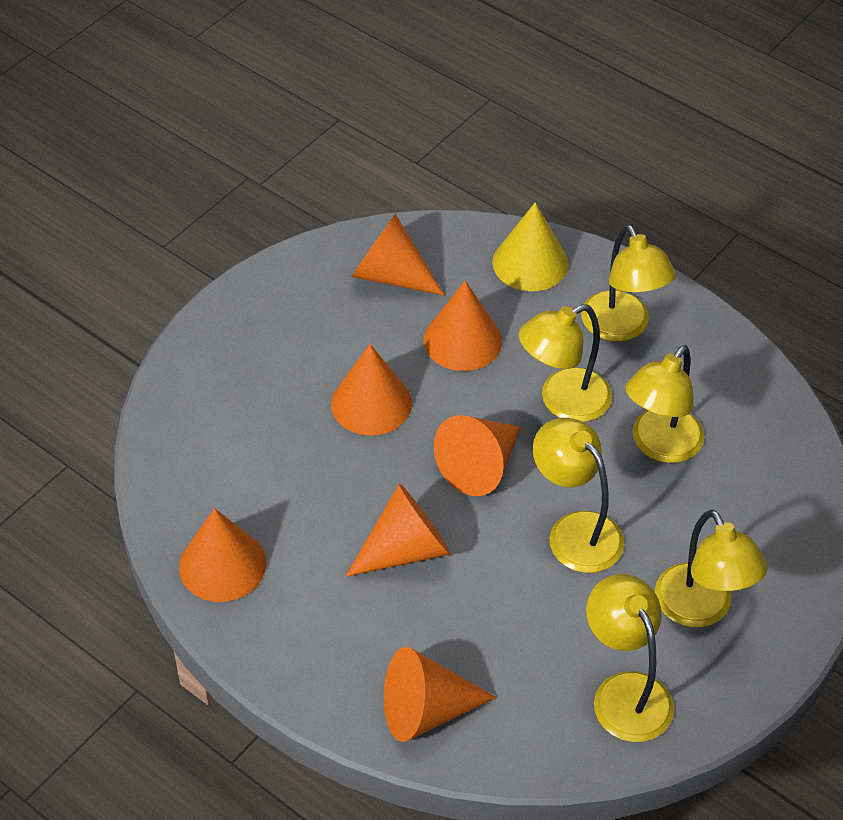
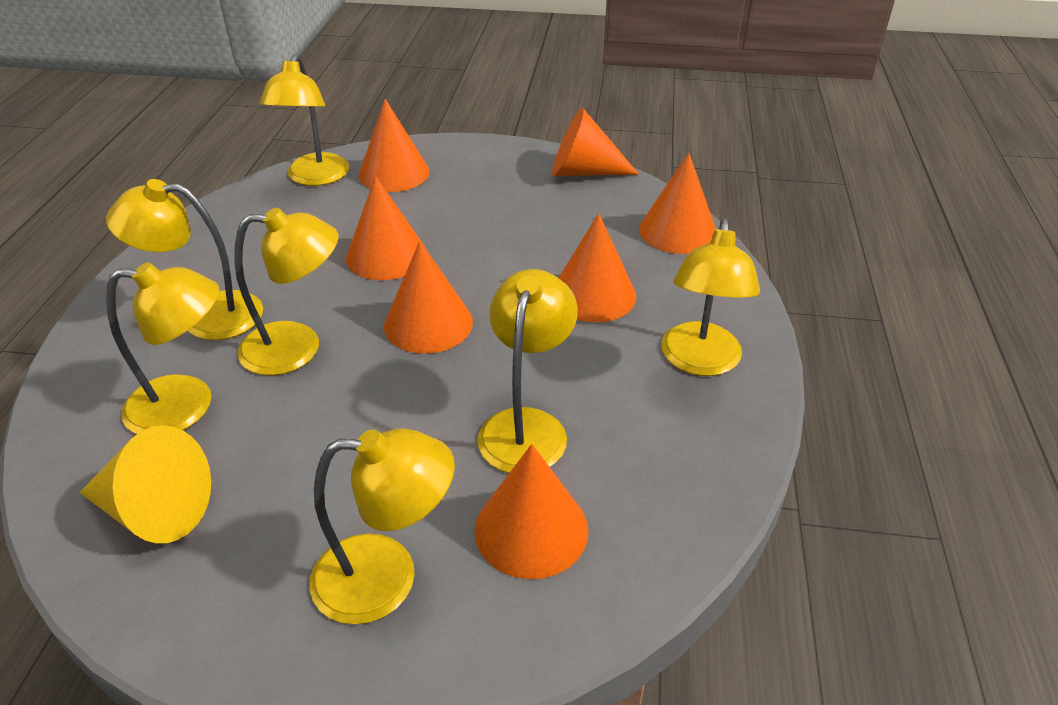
yellow lamp: [519,304,612,422] [533,418,624,573] [581,225,676,341] [586,574,674,742] [625,345,704,463] [655,510,767,627] = 6 -> [106,179,263,340] [106,262,219,434] [234,208,339,376] [260,54,349,186] [309,428,455,625] [477,269,578,473] [661,219,760,376] = 7

